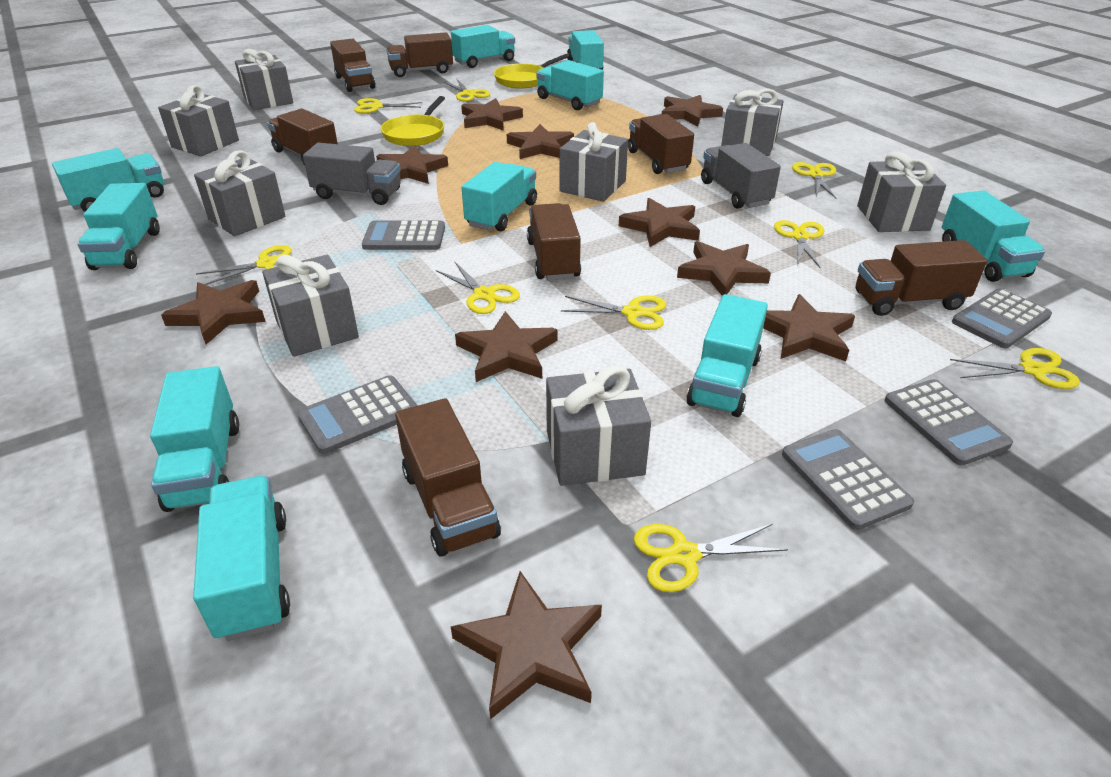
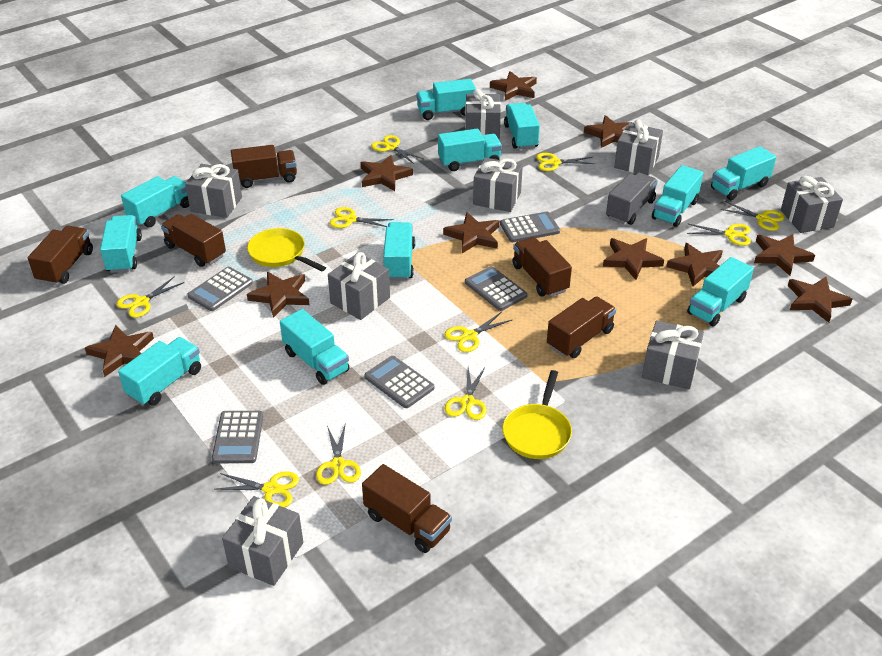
brown truck: [267,109,338,165] [330,38,375,92] [386,32,453,77] [395,398,501,557] [527,203,581,281] [628,114,694,174] [856,240,987,316] = 7 -> [28,226,93,285] [161,214,226,267] [231,145,297,188] [362,464,452,553] [512,237,572,297] [547,296,616,358] = 6
grey truck: [303,143,401,205] [701,143,781,209] = 2 -> [606,173,658,225] = 1
turquoise truck: [52,148,164,212] [78,183,160,270] [150,366,239,512] [193,476,290,641] [451,25,515,68] [461,162,537,232] [536,60,604,110] [567,30,604,70] [686,294,768,417] [942,190,1045,282] = 10 -> [100,215,142,273] [118,337,201,406] [121,176,189,228] [280,309,350,385] [383,222,415,280] [416,79,476,120] [438,129,502,171] [504,103,540,149] [652,165,703,227] [687,257,754,326] [711,146,776,200] = 11
yellow scissors: [196,245,292,285] [354,98,422,113] [436,261,520,314] [443,78,490,102] [561,295,666,330] [634,524,788,592] [774,220,824,268] [792,162,836,198] [950,348,1080,389] = 9 -> [116,276,184,318] [215,471,299,507] [316,422,361,485] [330,207,394,228] [371,135,423,164] [444,312,512,352] [445,367,487,420] [536,153,594,171] [687,224,751,246] [720,201,785,231] = 10

